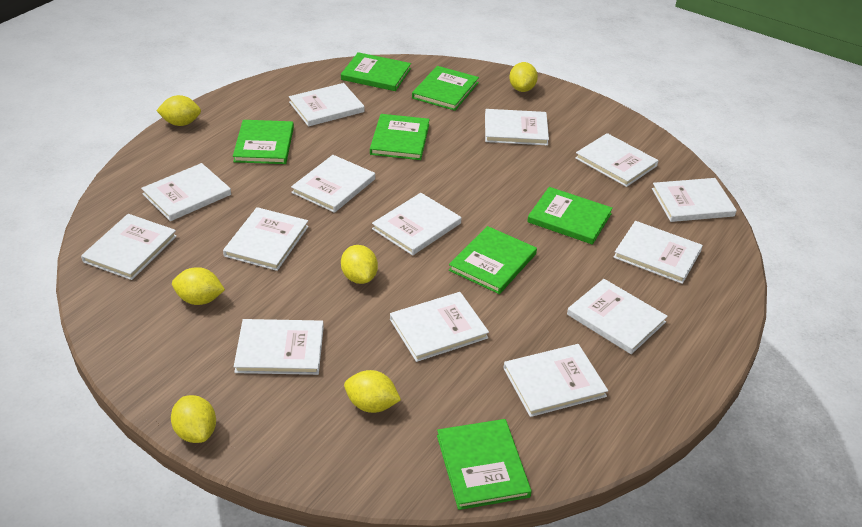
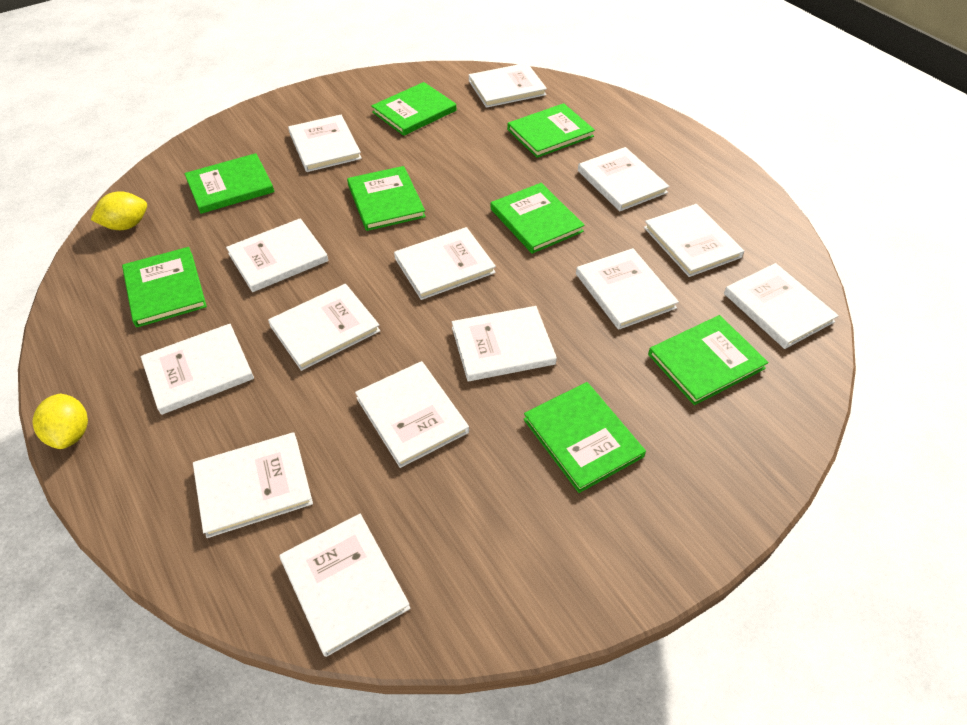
green book: [233,120,294,164] [341,52,411,91] [370,114,430,160] [412,66,479,111] [437,419,532,510] [449,226,537,294] [527,187,613,245] = 7 -> [122,247,207,327] [184,153,274,214] [347,166,426,231] [371,82,456,136] [491,183,585,254] [507,103,595,158] [524,382,646,493] [648,315,769,405] = 8
yellow lemon: [156,95,201,126] [171,395,216,443] [172,267,225,305] [341,245,378,284] [344,370,401,413] [509,62,538,92] = 6 -> [32,394,88,449] [91,191,147,230] = 2

